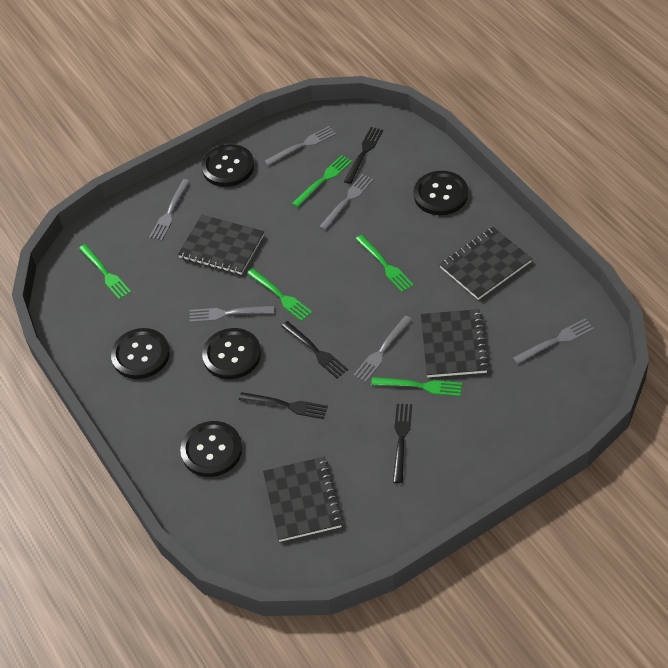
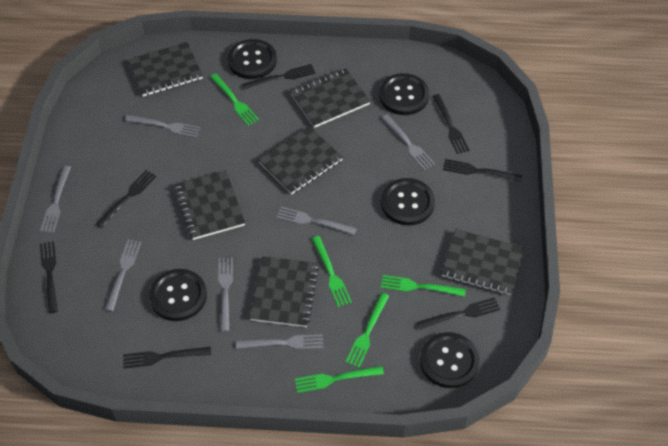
black fork: [239,392,328,419] [281,321,348,378] [344,127,383,184] [393,404,412,483] = 4 -> [40,241,58,313] [96,170,157,228] [123,347,211,368] [242,64,316,90] [416,297,500,330] [433,94,469,154] [443,159,522,182] = 7
black notebook: [178,215,264,275] [263,457,343,542] [421,309,489,377] [439,227,532,300] = 4 -> [128,42,203,97] [174,170,245,240] [250,256,319,327] [258,126,343,195] [290,68,371,128] [441,229,524,295] = 6
grey fork: [149,179,190,241] [189,306,274,322] [264,126,336,166] [319,174,374,230] [353,315,412,382] [513,318,594,364] = 6 -> [40,166,71,233] [105,239,141,312] [125,115,200,138] [218,258,233,332] [236,334,324,349] [276,207,357,235] [382,115,435,170] = 7

